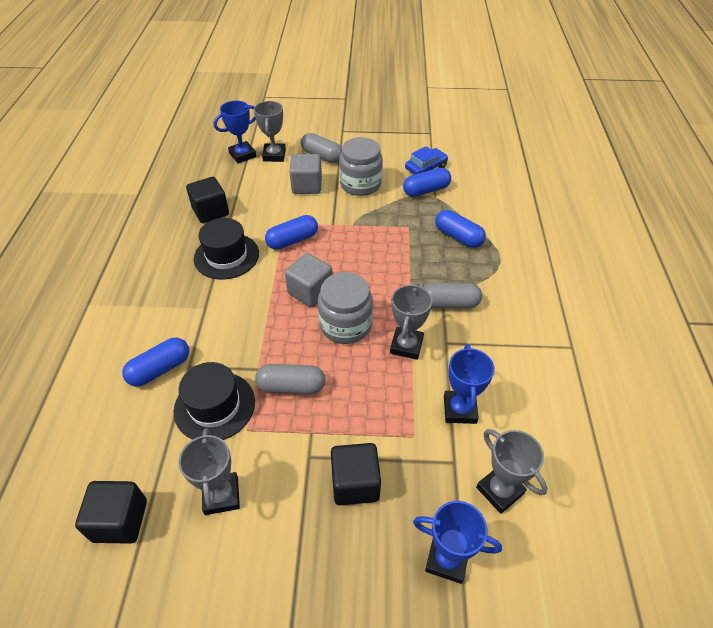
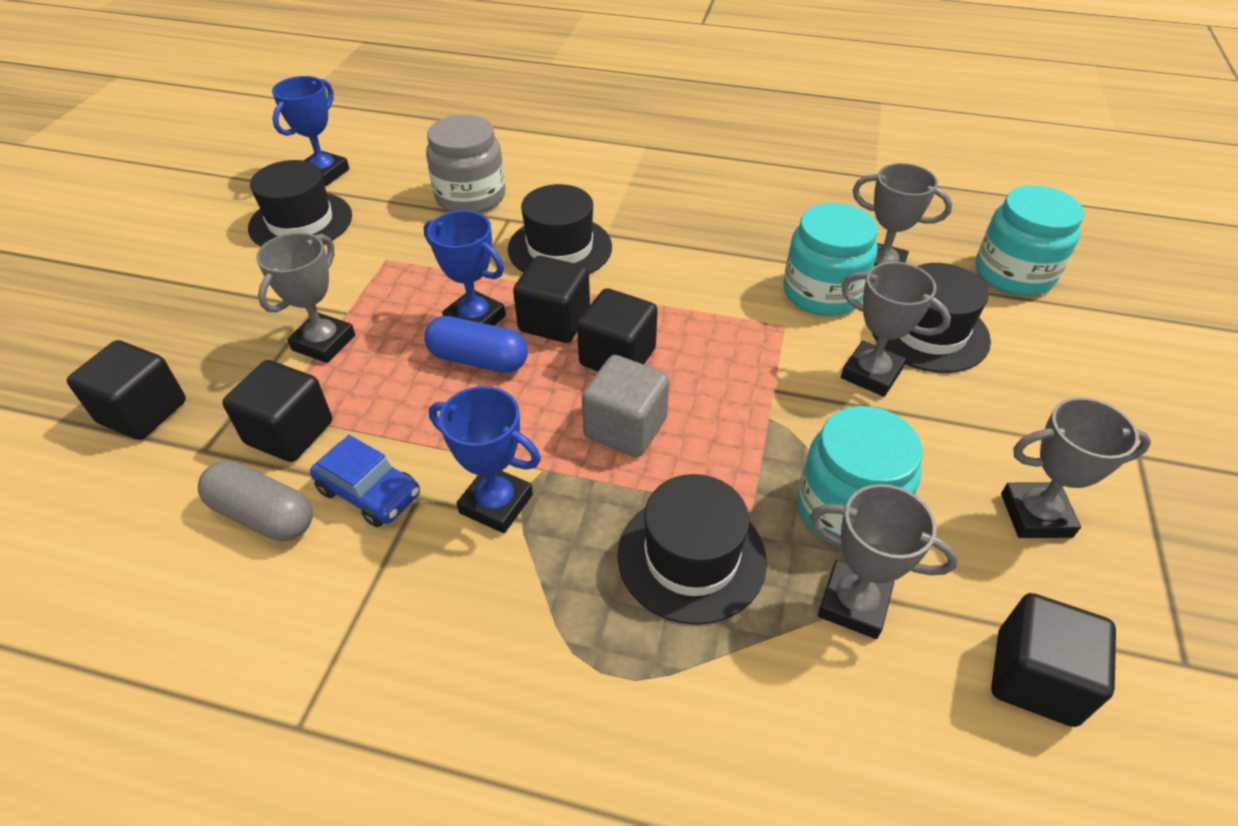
black cube: [75,481,147,544] [186,177,229,223] [331,443,381,505] = 3 -> [67,340,186,440] [222,360,332,462] [513,256,590,343] [577,288,658,371] [991,593,1116,727] = 5
black hat: [174,362,255,440] [194,218,259,280] = 2 -> [248,160,352,247] [508,184,612,274] [617,474,767,625] [872,263,991,373] = 4
blue capsule: [122,338,189,387] [265,215,318,250] [403,168,451,197] [435,210,486,248] = 4 -> [424,316,528,373] = 1
grey capsule: [255,364,325,394] [301,133,342,163] [422,283,482,308] = 3 -> [198,461,313,541] = 1
grey cube: [285,253,333,308] [289,154,322,194] = 2 -> [582,355,670,457] = 1
grey jar: [318,272,373,344] [339,137,383,196] = 2 -> [426,115,505,213] = 1
grey trophy: [178,428,240,515] [254,101,286,162] [390,283,432,360] [476,429,547,514] = 4 -> [256,232,355,363] [809,484,959,639] [841,262,951,397] [853,163,952,266] [1001,397,1151,538] = 5
turquoise jar: none = 0 -> [783,203,878,316] [797,406,923,547] [976,185,1084,296] = 3

